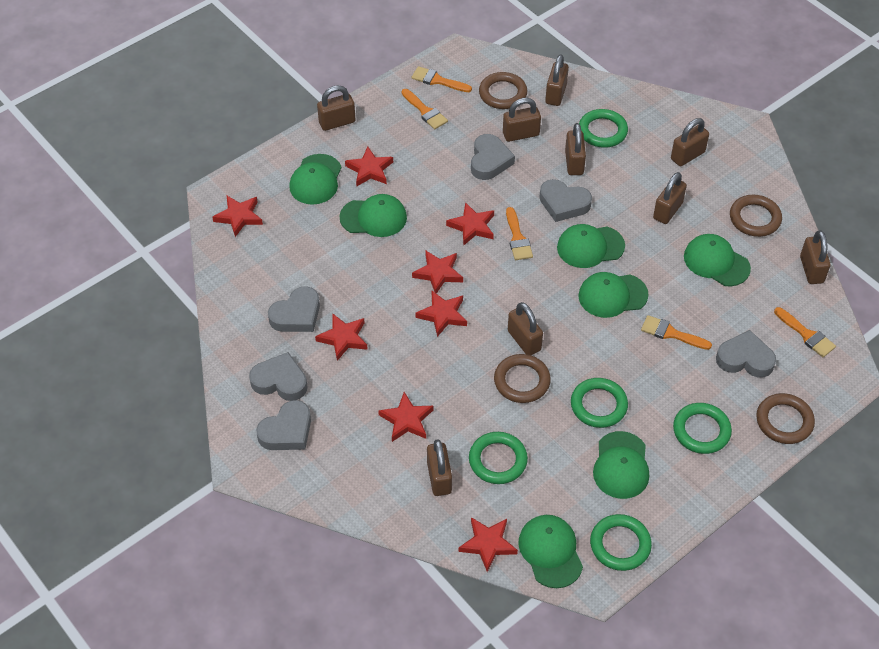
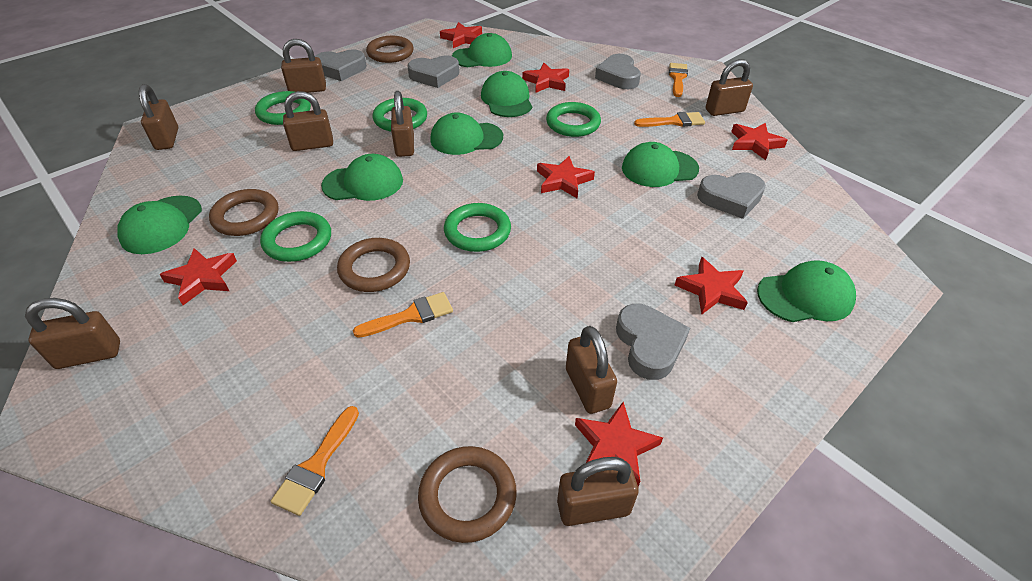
brown padlock: [317,85,356,131] [427,439,452,496] [503,98,541,142] [508,302,543,355] [545,54,569,106] [565,123,586,175] [653,172,687,224] [671,118,709,166] [800,230,830,284] = 9 -> [25,298,120,369] [139,84,178,150] [281,39,326,93] [283,91,333,151] [391,91,414,157] [557,457,639,526] [566,326,617,414] [706,59,753,116] = 8
grey heart: [249,352,308,401] [256,400,311,450] [268,286,320,332] [471,134,515,180] [539,179,592,222] [716,330,776,377] = 6 -> [315,50,367,81] [408,56,459,88] [595,54,641,89] [616,304,690,380] [697,172,766,219] = 5
orange brush: [402,89,448,129] [412,66,472,92] [506,207,533,260] [641,315,712,350] [774,307,836,357] = 5 -> [271,406,359,516] [353,292,453,338] [634,112,705,127] [669,63,688,97] = 4
red star: [212,195,263,237] [315,313,368,361] [345,146,393,186] [378,392,433,442] [412,250,463,294] [415,291,467,337] [446,202,494,246] [459,517,518,572] = 8 -> [159,248,237,305] [440,22,482,48] [522,63,569,93] [537,156,595,198] [575,402,663,487] [675,257,748,315] [731,123,788,160] = 7

